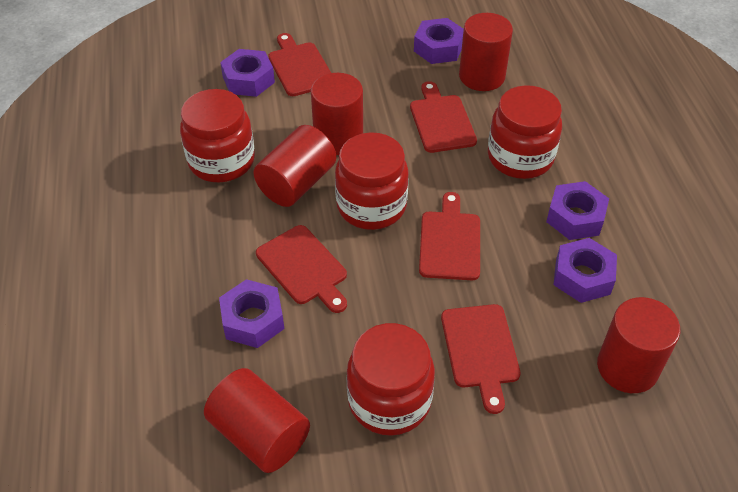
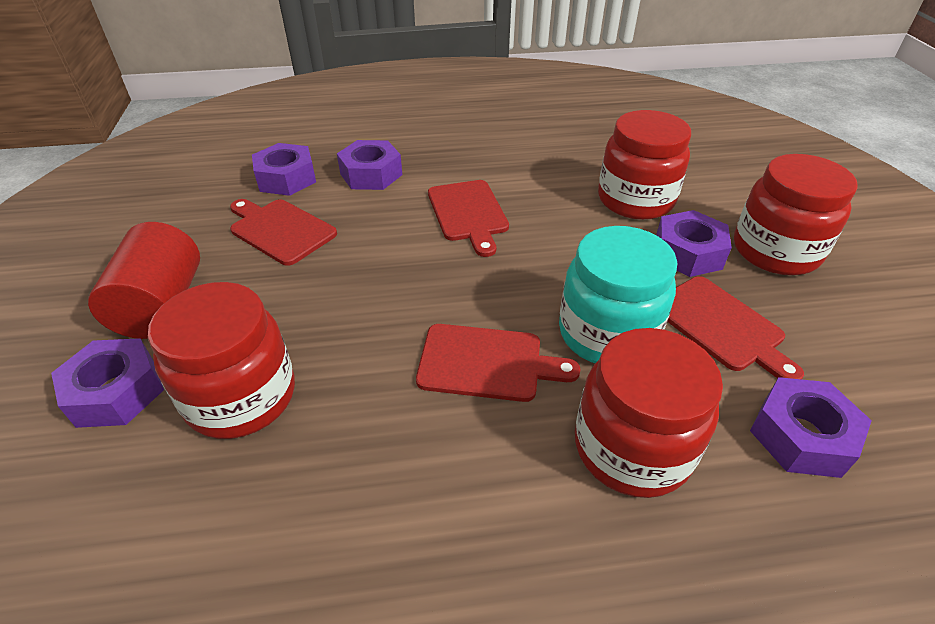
red cutting board: [256,225,347,313] [268,33,331,96] [410,81,477,153] [419,192,480,280] [441,304,520,414] = 5 -> [230,199,337,266] [416,324,581,402] [428,180,509,257] [667,276,804,379] = 4
red cylinder: [204,368,310,473] [253,125,336,207] [311,73,363,155] [459,13,513,91] [597,297,680,393] = 5 -> [88,222,200,339] = 1
turquoise jar: none = 0 -> [559,226,678,363] = 1

